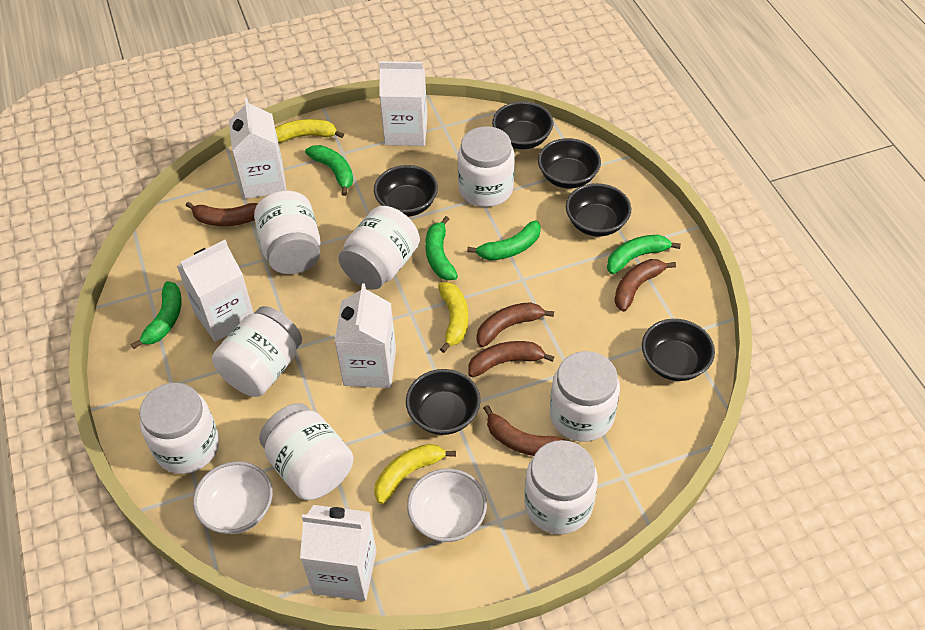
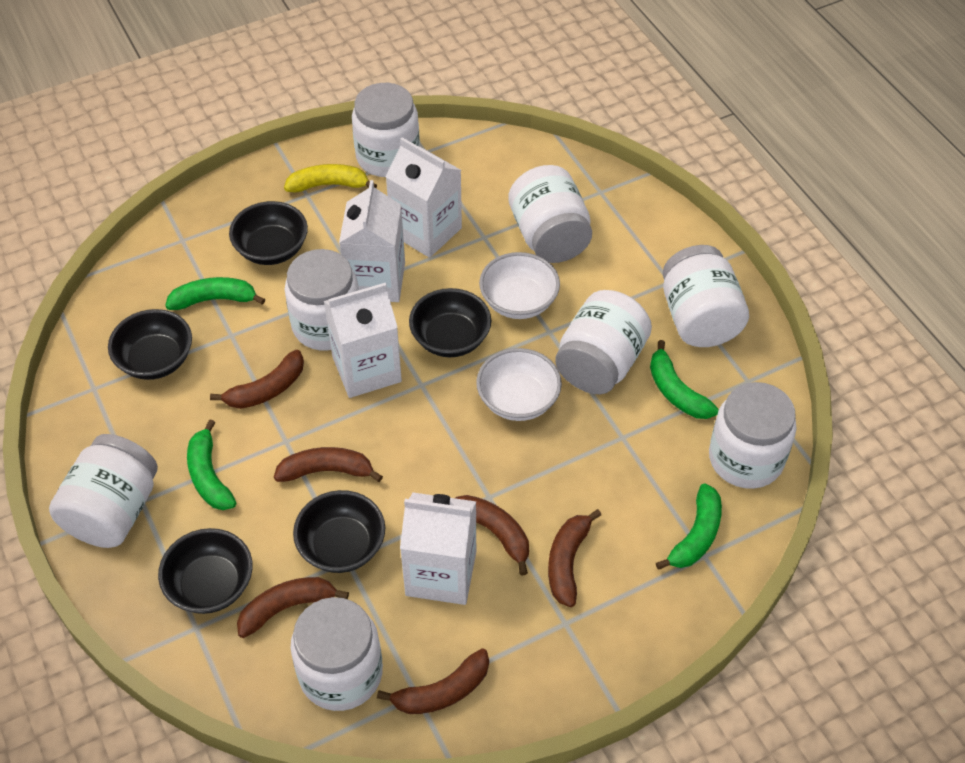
black bowl: [374,165,438,217] [406,369,481,435] [492,101,553,149] [538,138,601,189] [566,183,631,237] [642,319,715,381] = 6 -> [108,309,192,380] [158,528,253,614] [229,201,308,265] [293,490,385,573] [409,288,491,357] = 5
brown banana: [186,202,258,226] [468,341,554,377] [476,302,554,347] [483,405,566,456] [614,259,676,312] = 5 -> [210,350,304,409] [237,577,349,638] [274,447,383,482] [377,648,489,714] [455,495,529,576] [548,509,601,607] = 6
green banana: [131,281,182,349] [305,145,353,196] [425,216,458,280] [467,220,541,261] [607,235,681,274] = 5 -> [165,277,265,310] [187,420,236,510] [650,340,719,419] [656,483,722,570] = 4
white carton: [177,240,254,342] [229,98,287,199] [300,505,377,601] [334,284,396,388] [379,61,427,146] = 5 -> [324,283,402,398] [339,180,405,302] [385,137,462,258] [400,492,476,605] = 4
yellow banana: [275,119,344,143] [374,444,456,504] [438,282,468,353] = 3 -> [284,164,377,193] = 1

